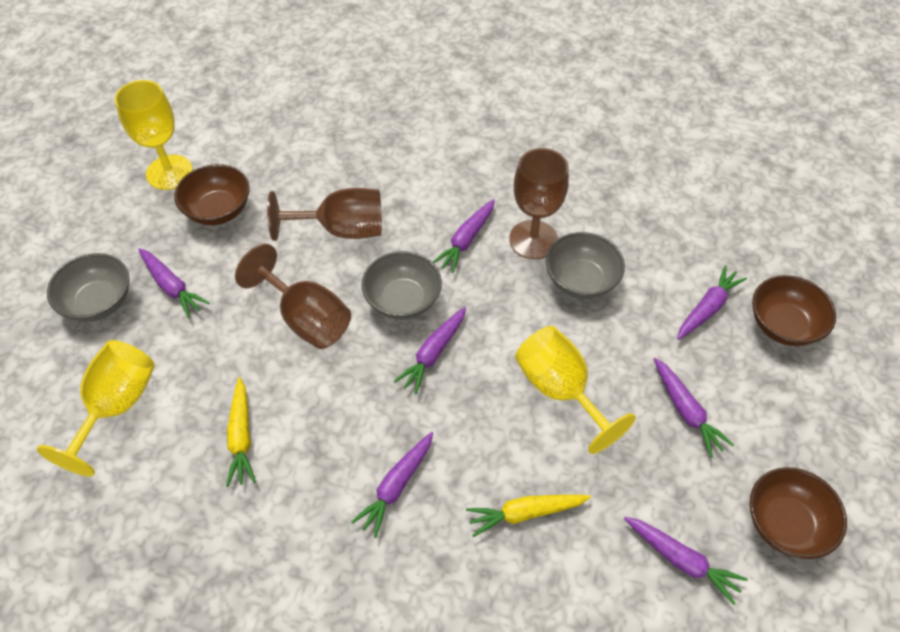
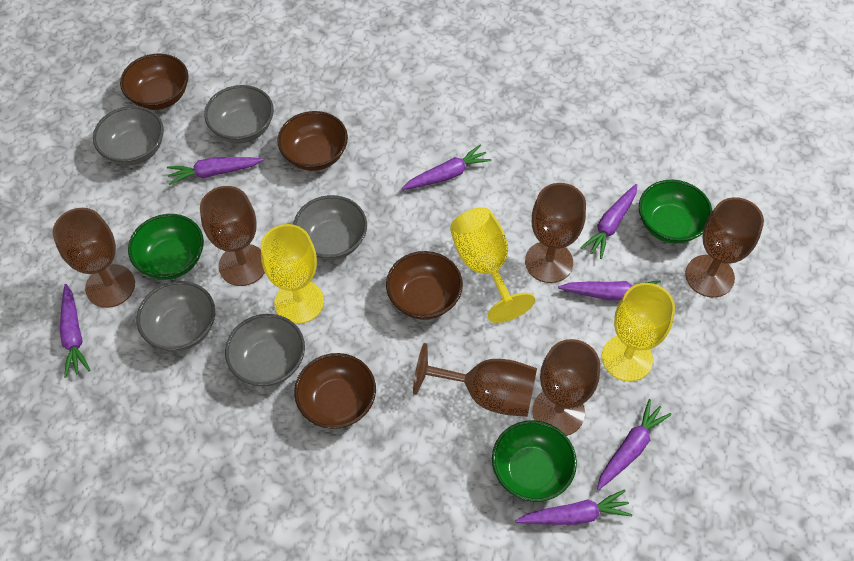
brown bowl: [174,164,250,225] [750,467,847,559] [752,275,836,346] = 3 -> [120,53,188,110] [277,111,348,171] [294,353,376,429] [386,251,463,320] = 4
brown goblet: [235,244,351,349] [267,188,382,241] [509,148,569,259] = 3 -> [53,208,135,308] [200,186,265,286] [413,343,537,417] [525,183,586,283] [532,339,600,436] [685,197,764,298] = 6
green bowl: none = 0 -> [128,214,204,280] [492,420,577,502] [639,180,713,243] = 3
grey bowl: [47,253,130,322] [362,251,442,320] [546,232,625,299] = 3 -> [93,106,164,165] [137,281,215,351] [204,85,274,143] [225,314,305,387] [293,195,367,260] = 5
yellow carrot: [226,377,256,487] [466,495,591,537] = 2 -> none = 0

